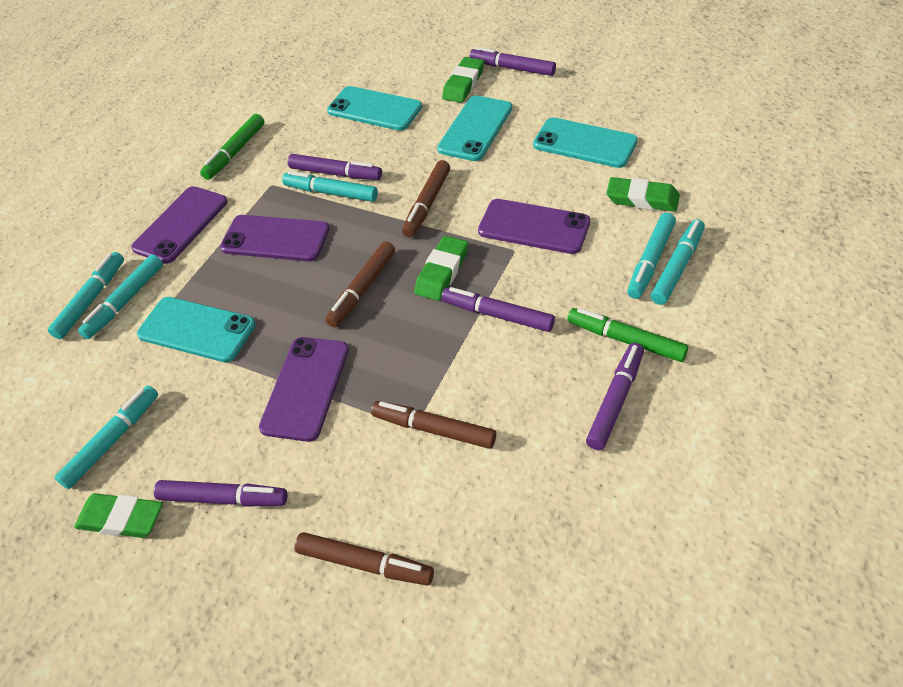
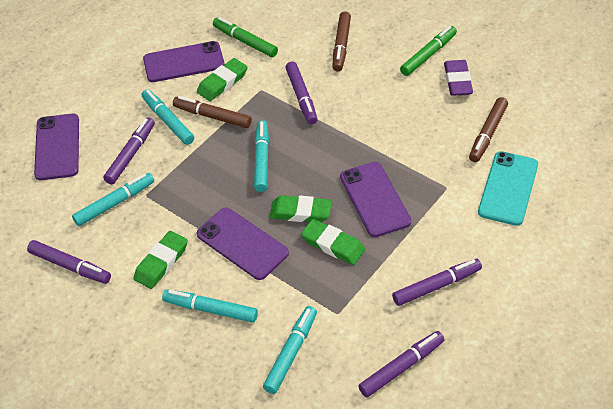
brown marker: [295,532,434,586] [325,241,395,328] [371,401,496,449] [402,160,450,238] = 4 -> [173,96,252,128] [332,11,351,72] [469,97,508,162] = 3
purple eraser: none = 0 -> [444,60,473,96] = 1
turquoise marker: [48,252,124,339] [55,385,158,489] [78,254,163,339] [282,171,378,202] [627,213,676,299] [651,219,705,305] = 6 -> [72,173,154,226] [142,89,194,145] [162,289,258,323] [254,120,269,192] [263,306,317,394] = 5
turquoise phone: [137,297,256,362] [327,86,422,131] [437,95,512,161] [533,117,638,168] = 4 -> [478,151,538,226] = 1

